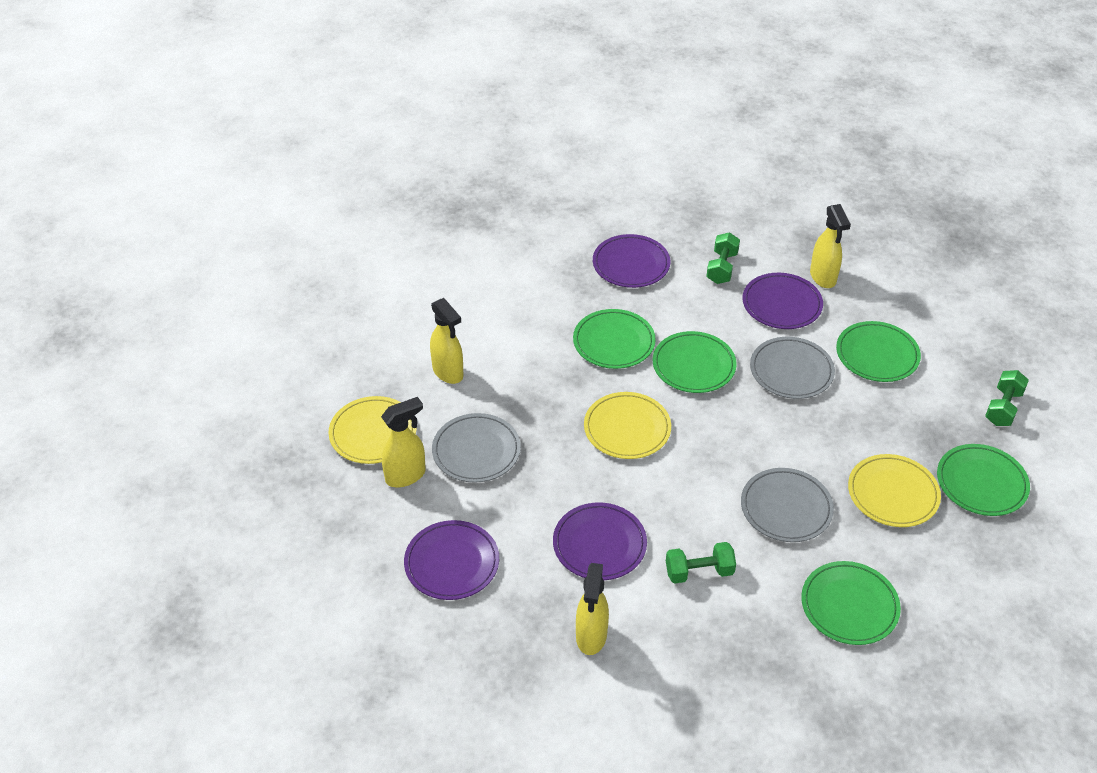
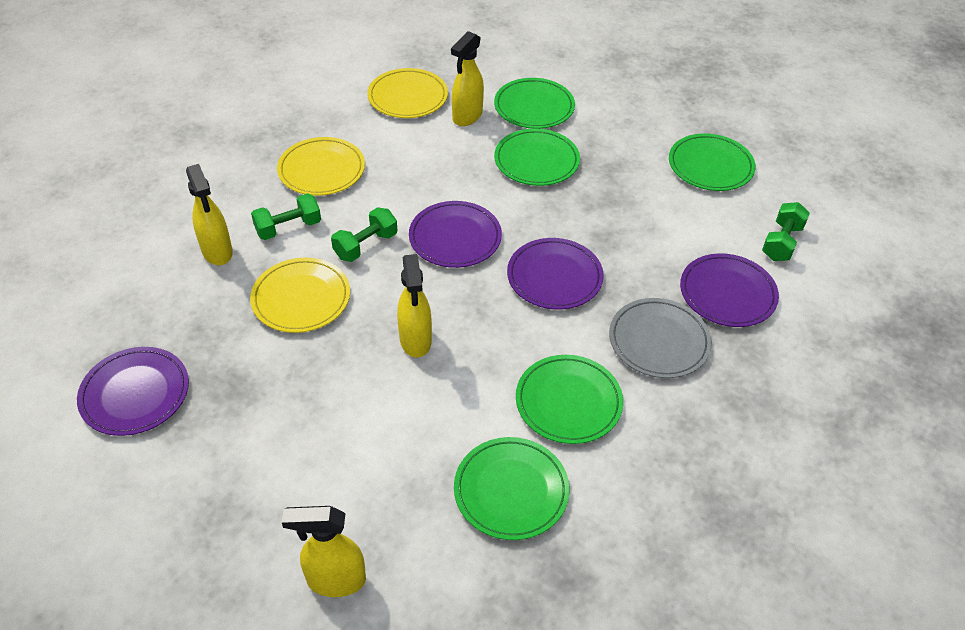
grey plate: [432,413,521,483] [741,468,834,542] [750,337,835,399] = 3 -> [609,298,712,378] = 1

